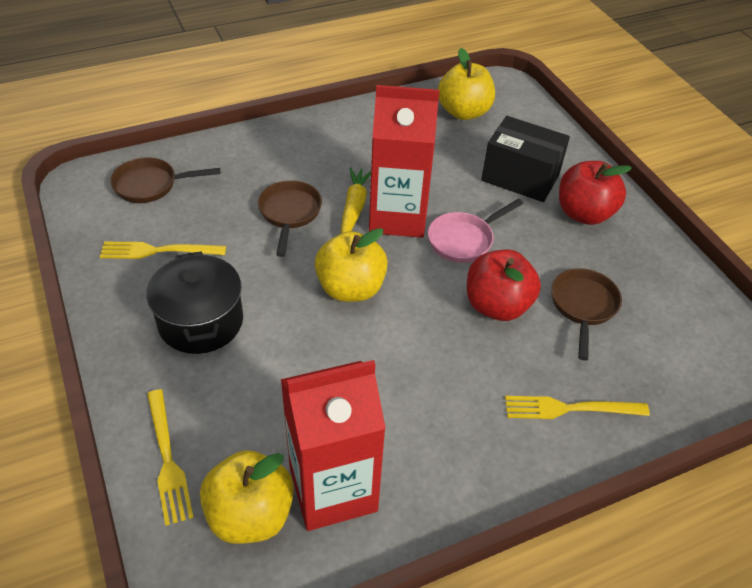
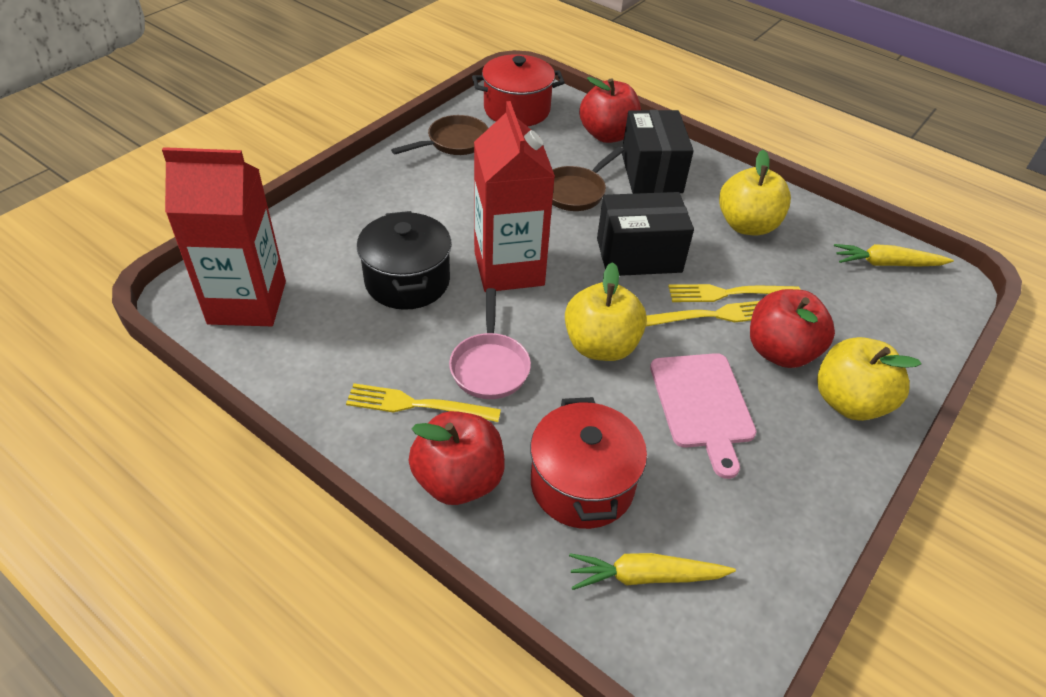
black box: [481,116,570,202] = 1 -> [597,192,694,276] [622,110,694,194] = 2
brown pan: [110,157,220,203] [258,180,322,257] [551,268,622,361] = 3 -> [391,115,489,155] [552,147,624,211] = 2
pink cutting board: none = 0 -> [650,353,757,479] = 1
red apple: [467,249,541,321] [559,161,632,225] = 2 -> [408,411,505,505] [579,77,641,143] [750,289,835,368] = 3
red pot: none = 0 -> [472,54,565,126] [530,397,647,529] = 2
yellow carrot: [341,167,371,233] = 1 -> [569,553,736,590] [834,244,954,267] = 2

